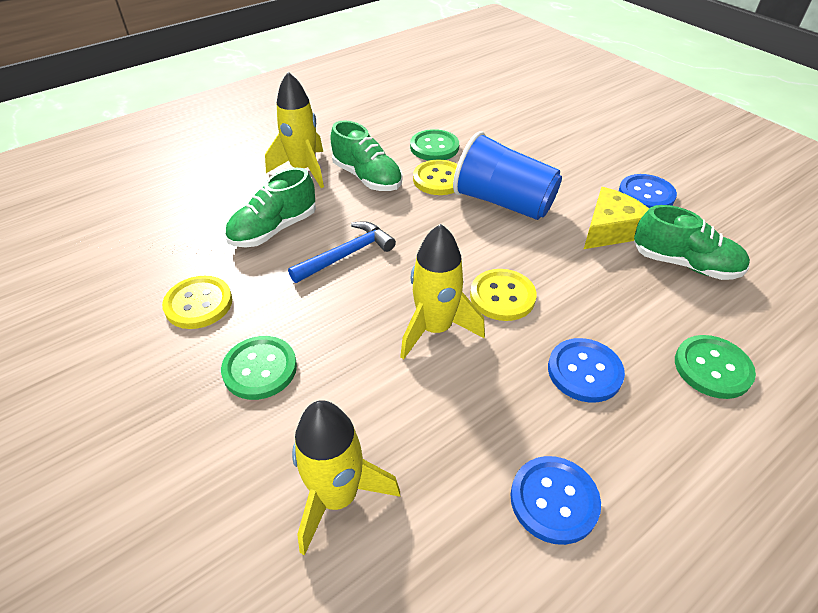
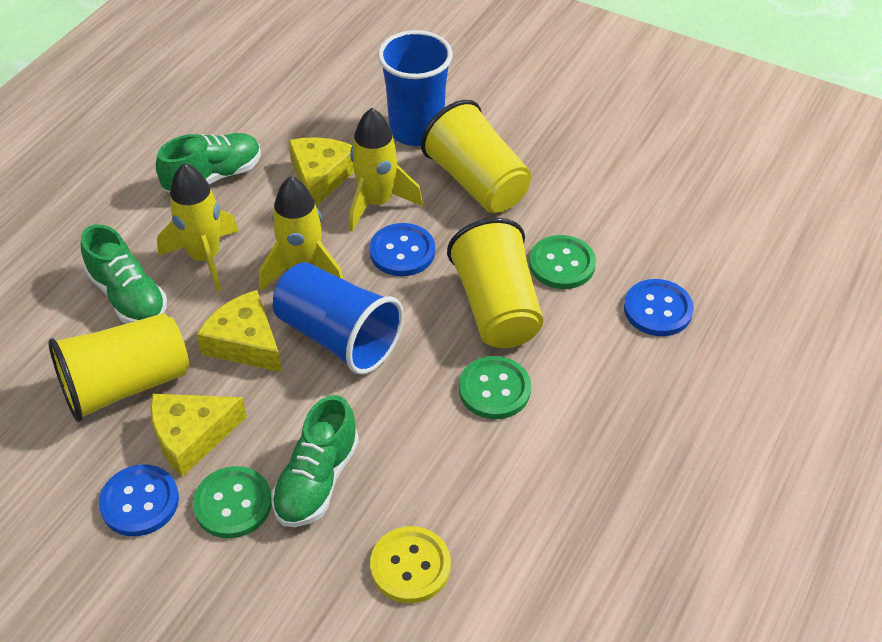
blue cup: [453,131,562,220] = 1 -> [273,262,404,375] [378,30,453,146] = 2
blue hammer: [288,221,396,283] = 1 -> none = 0
yellow button: [162,276,232,329] [413,160,457,195] [470,269,537,321] = 3 -> [370,526,451,603] = 1
yellow cheese: [584,187,649,249] = 1 -> [151,394,247,477] [196,290,282,372] [288,137,354,206] = 3
yellow cup: none = 0 -> [48,313,189,422] [421,100,531,213] [447,218,543,348] = 3

